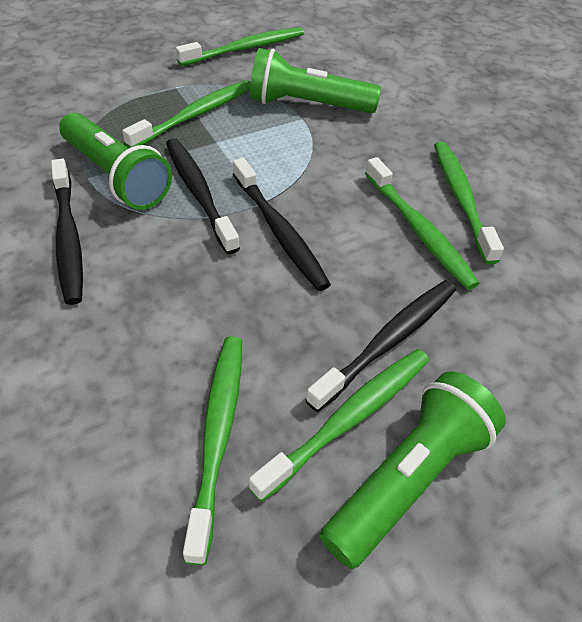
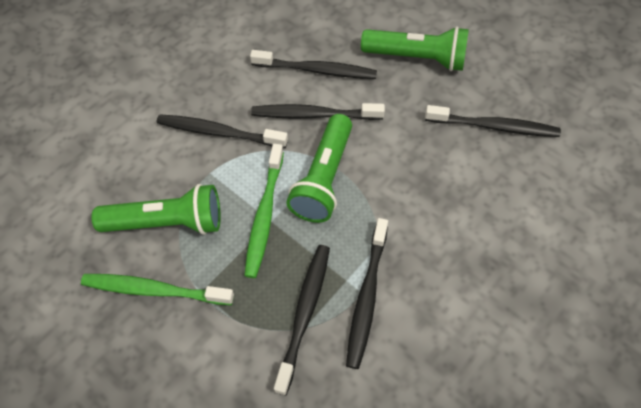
black toothbrush: [51,159,83,305] [166,138,240,254] [233,158,331,291] [306,280,456,412] = 4 -> [157,114,288,148] [250,50,377,79] [251,103,385,120] [274,245,330,395] [346,218,388,369] [425,105,561,137] = 6
green toothbrush: [122,80,251,148] [176,27,304,66] [183,336,242,565] [249,349,429,502] [365,157,480,290] [434,142,504,265] = 6 -> [81,274,234,305] [244,144,284,278] = 2

